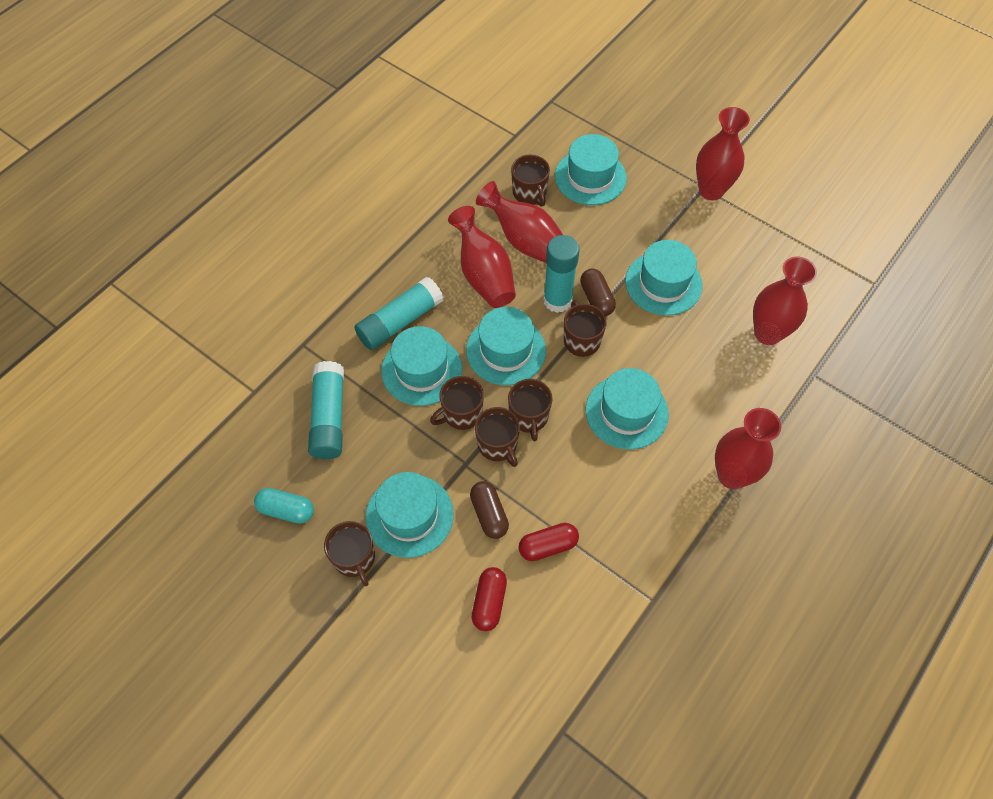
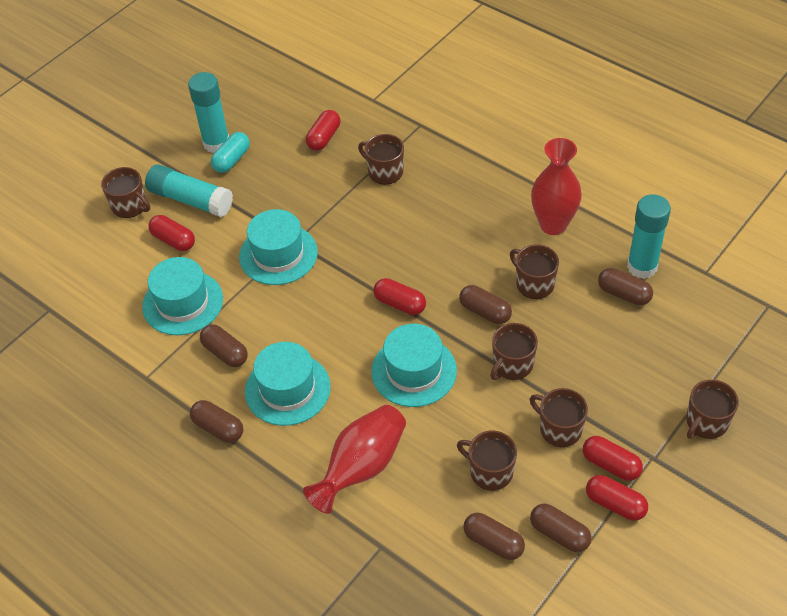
brown capsule: [470,481,509,539] [580,269,616,316] = 2 -> [190,400,243,443] [200,324,248,367] [459,285,512,324] [464,513,525,560] [530,504,591,552] [598,268,653,305] = 6
brown mug: [324,521,375,586] [430,376,484,430] [475,407,520,467] [508,379,553,441] [511,155,550,206] [564,300,606,357] = 6 -> [101,167,150,218] [358,134,404,185] [457,430,517,491] [490,323,538,380] [510,245,559,299] [530,388,588,447] [686,379,739,439] = 7
red capsule: [472,567,507,631] [519,523,579,561] = 2 -> [148,215,195,251] [306,110,341,151] [373,278,426,315] [583,436,643,481] [586,475,648,521] = 5
red vase: [448,206,516,308] [476,181,563,263] [696,107,750,200] [715,408,781,489] [753,257,817,345] = 5 -> [303,405,406,514] [531,138,582,235] = 2
turquoise hat: [366,472,454,558] [381,326,462,406] [466,307,546,385] [555,134,627,205] [586,368,669,449] [625,240,702,316] = 6 -> [142,257,223,335] [239,209,318,285] [245,342,331,426] [371,324,457,407] = 4

